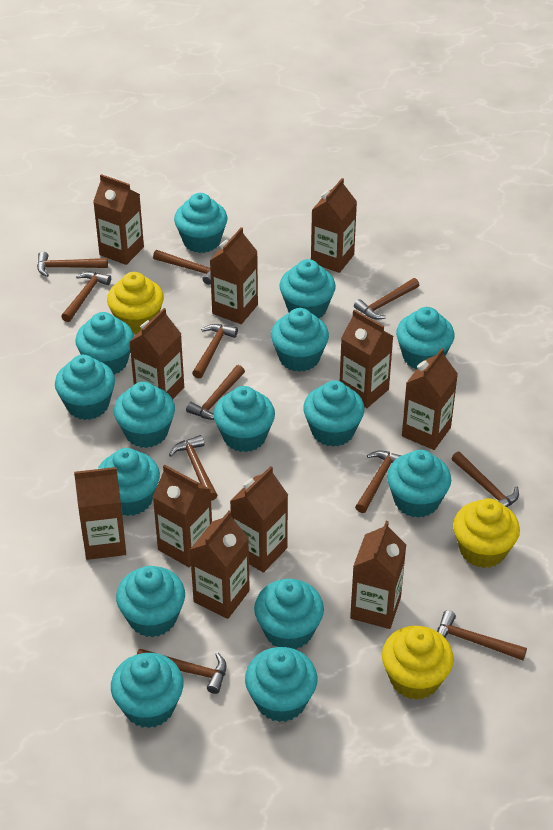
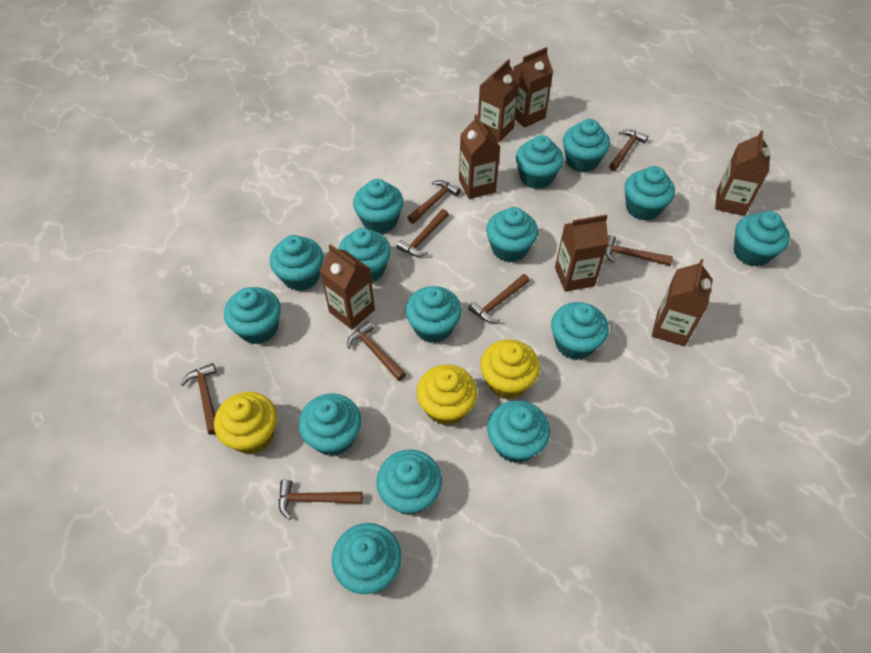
brown carton: [74,467,126,560] [93,174,144,265] [129,308,184,399] [153,465,212,567] [190,511,250,619] [210,227,258,324] [230,466,288,573] [311,178,357,273] [340,309,393,408] [350,521,406,629] [402,348,458,450] = 11 -> [320,244,375,330] [459,114,501,199] [478,59,520,142] [513,47,553,128] [555,214,609,292] [652,259,713,346] [715,130,771,216] = 7
brown hammer: [37,251,108,277] [61,272,111,322] [137,649,227,694] [153,250,211,285] [169,435,218,501] [186,365,245,420] [192,324,238,378] [354,278,419,319] [355,450,402,513] [437,610,527,661] [451,452,519,507] = 11 -> [181,363,216,435] [278,479,362,520] [347,321,406,381] [396,209,449,257] [407,180,461,224] [468,274,530,323] [605,235,673,266] [609,130,648,171] = 8

